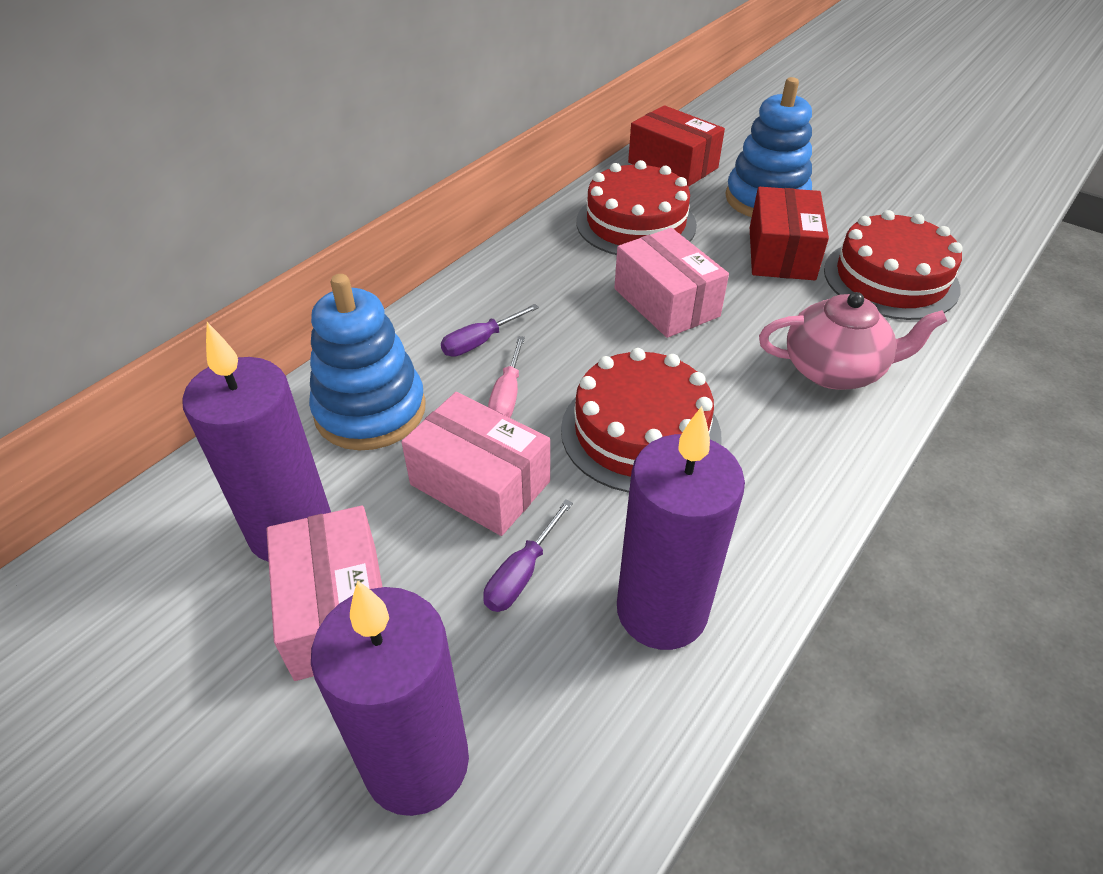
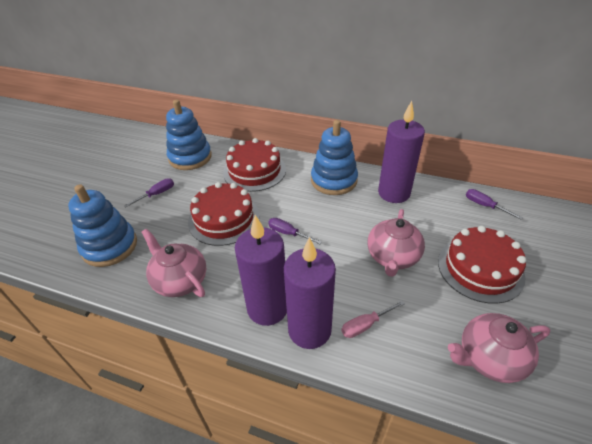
blue stacking toy: [309,274,425,450] [725,77,812,217] = 2 -> [68,185,137,267] [166,100,212,170] [311,120,358,195] = 3
pink box: [266,506,382,681] [402,392,550,536] [614,228,729,338] = 3 -> none = 0
pink teapot: [759,292,947,390] = 1 -> [142,229,206,297] [367,209,425,277] [448,313,550,383] = 3
purple screwdriver: [441,304,539,357] [483,499,573,612] = 2 -> [124,178,174,207] [268,218,322,244] [466,189,523,220] = 3
red box: [628,105,725,187] [750,187,829,280] = 2 -> none = 0

